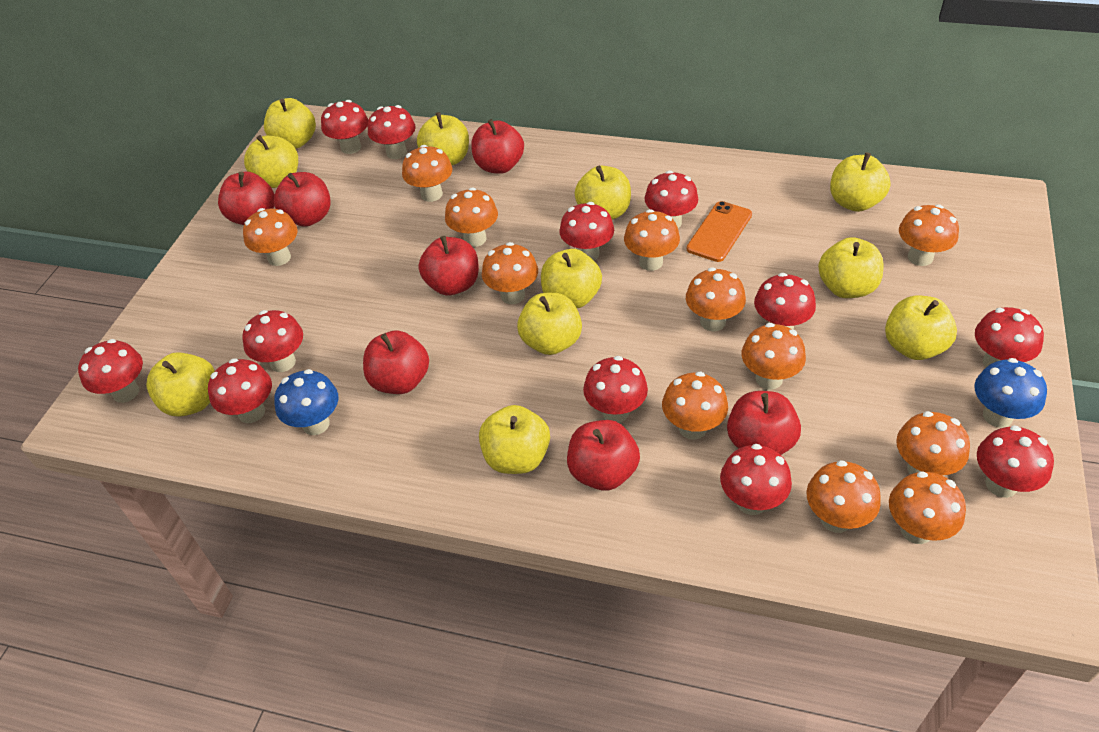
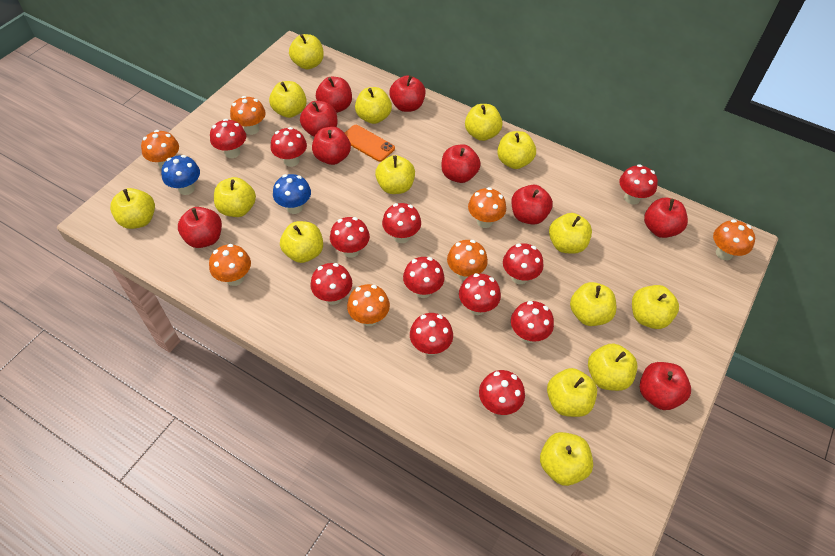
orange mushroom: [243,208,298,266] [402,145,452,202] [445,187,498,247] [482,242,538,304] [624,209,680,271] [662,372,728,440] [686,267,746,332] [742,323,806,390] [807,460,881,533] [889,471,966,544] [896,411,970,475] [899,204,959,266] = 12 -> [141,130,179,169] [209,244,251,286] [230,96,266,135] [347,284,390,326] [447,240,488,280] [468,187,506,228] [713,219,755,260] = 7
red apple: [218,172,275,225] [274,172,331,227] [363,330,429,394] [418,236,479,296] [471,119,524,174] [567,420,640,491] [727,391,801,455] = 7 -> [178,207,222,248] [300,101,338,137] [312,127,351,165] [316,77,352,113] [389,75,426,112] [441,144,481,183] [511,185,553,225] [640,362,691,410] [644,198,688,238] = 9
yellow apple: [146,352,215,417] [244,135,298,188] [264,98,316,149] [417,112,469,165] [479,405,550,474] [517,293,582,355] [541,249,602,308] [575,166,631,220] [818,237,884,298] [830,152,891,212] [885,295,957,360] = 11 -> [110,188,155,229] [214,177,256,217] [269,81,307,118] [280,221,323,263] [289,34,324,69] [355,87,392,124] [375,155,415,194] [465,104,503,141] [497,131,536,169] [540,432,593,486] [547,368,597,417] [549,213,592,254] [570,282,616,326] [588,344,638,391] [632,285,679,329] = 15

